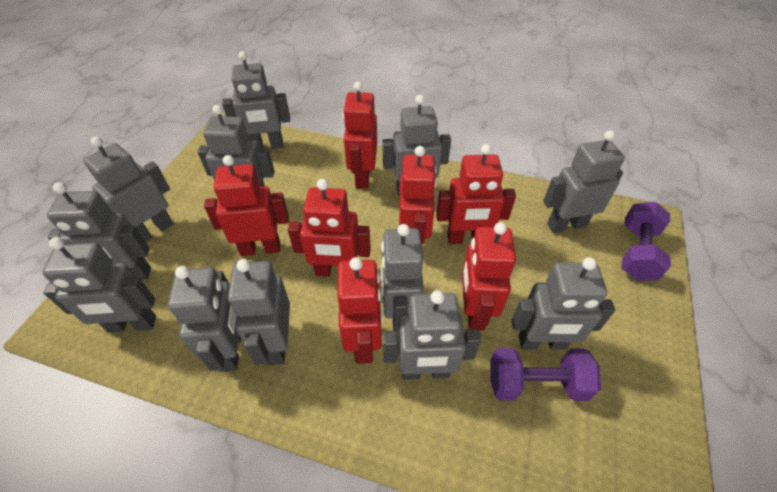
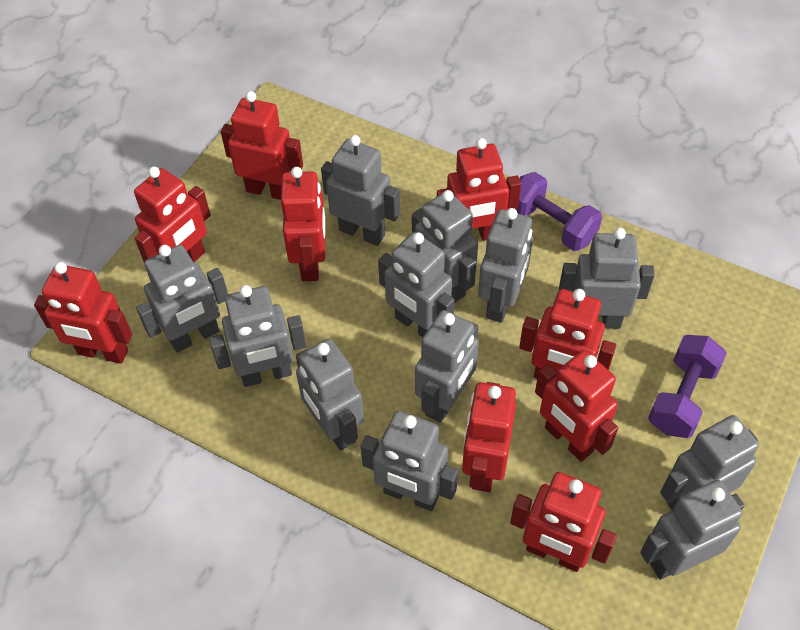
red robot: [204,155,289,256] [288,179,371,277] [337,257,382,364] [343,82,377,189] [399,146,437,245] [436,144,516,244] [462,222,516,330] = 7 -> [34,262,132,364] [134,167,211,262] [221,91,303,200] [281,167,326,281] [437,138,521,241] [462,382,516,492] [510,472,617,572] [519,289,616,379] [535,350,618,462] = 9

